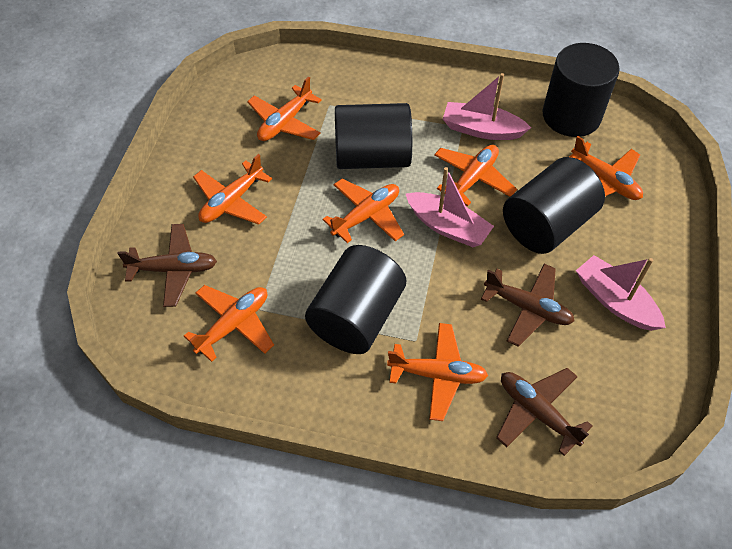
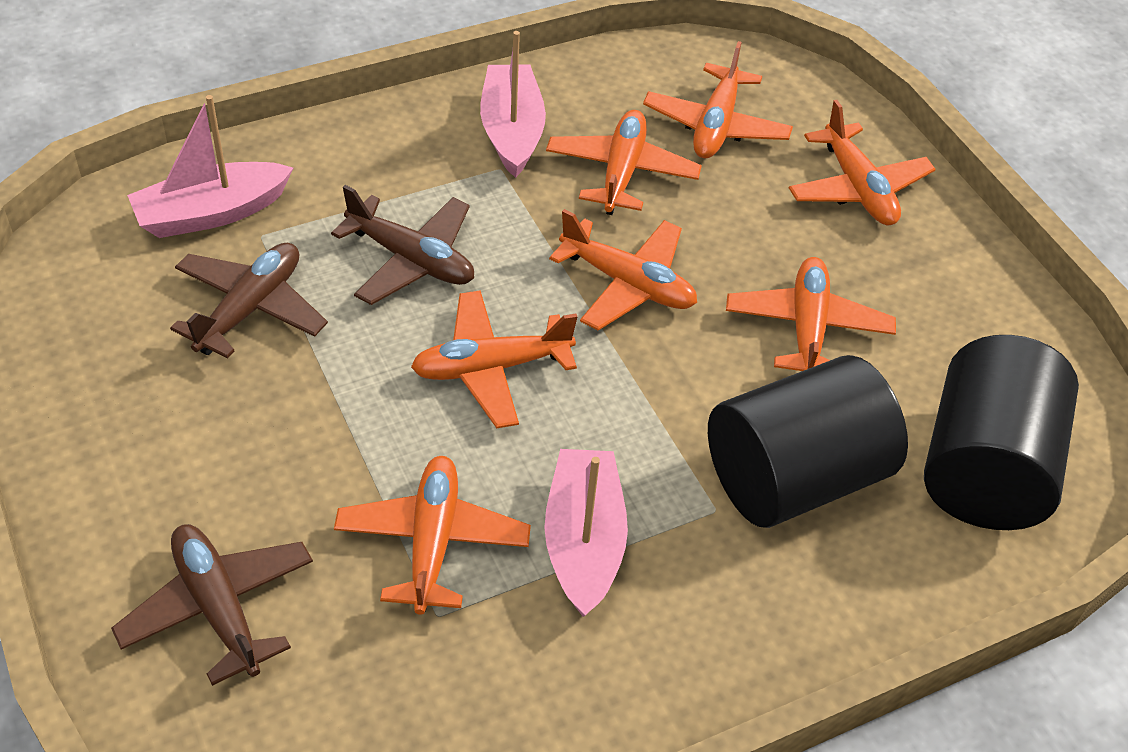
black cylinder: [305,245,406,354] [335,103,412,169] [503,157,605,254] [542,43,620,137] = 4 -> [708,355,908,528] [924,335,1079,530] = 2

